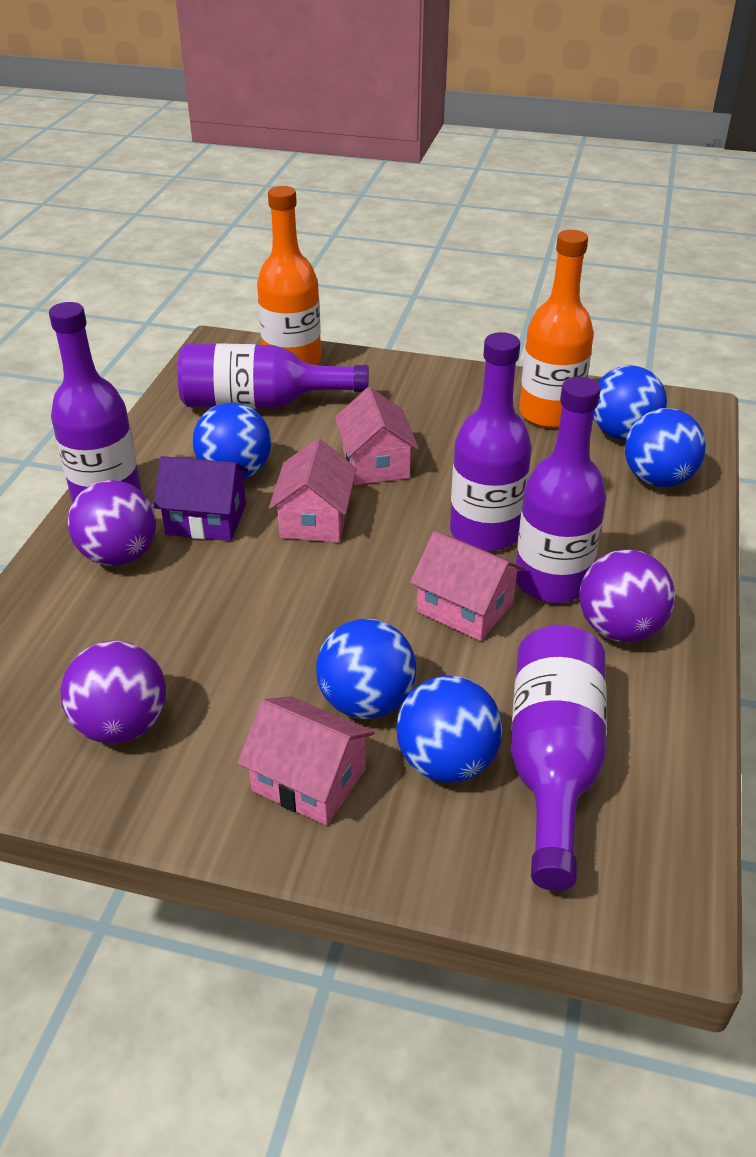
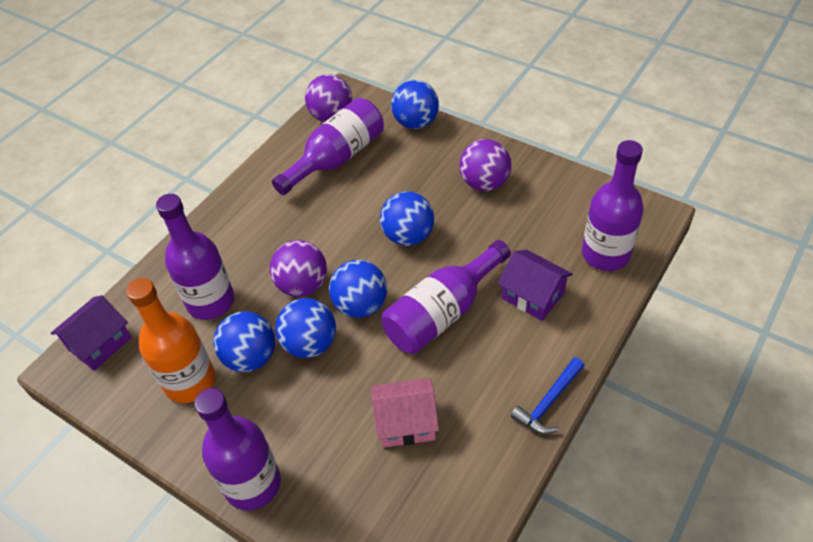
blue hammer: none = 0 -> [511,357,584,434] = 1
orange bottle: [257,186,321,365] [519,230,594,428] = 2 -> [126,278,216,403] = 1
pink house: [237,696,374,826] [269,438,357,543] [335,387,419,485] [410,531,525,641] = 4 -> [371,378,439,448] = 1
purple house: [154,456,248,541] = 1 -> [51,295,132,371] [498,250,573,321] = 2

